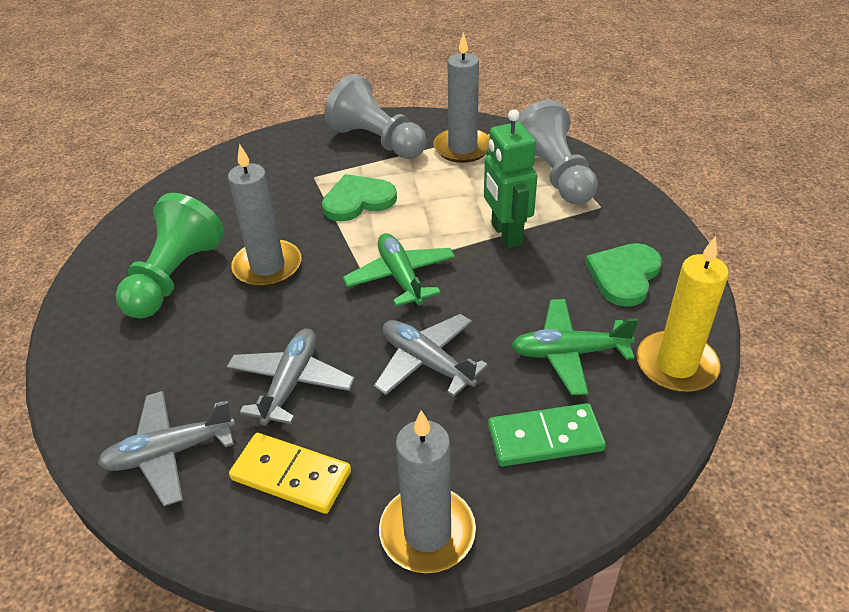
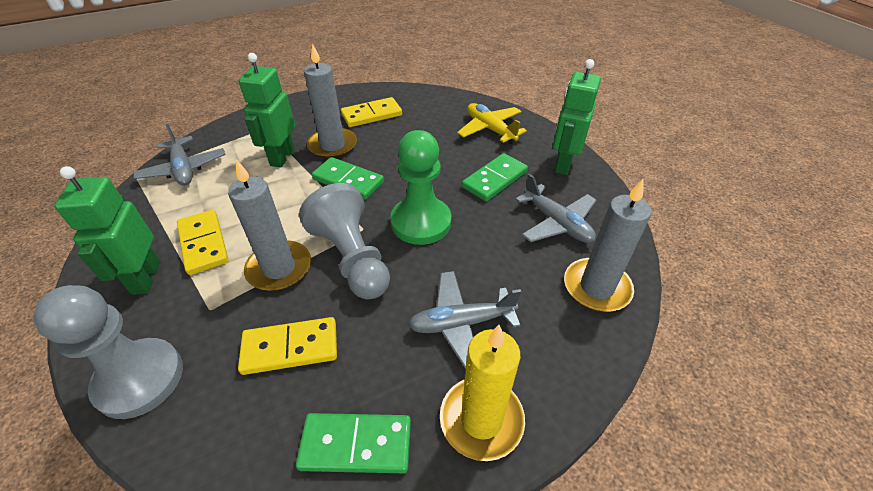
green domino: [488,403,606,466] = 1 -> [296,413,411,473] [312,157,384,200] [462,153,528,201] = 3
green heart: [322,174,397,221] [585,243,662,307] = 2 -> none = 0
green plane: [343,233,455,308] [511,299,639,395] = 2 -> none = 0
green robot: [484,109,537,248] = 1 -> [54,166,160,295] [239,53,295,168] [553,59,601,175] = 3
yellow domino: [229,433,351,514] = 1 -> [177,210,229,275] [238,317,337,375] [341,97,402,127] = 3
yellow plane: none = 0 -> [457,103,527,144] = 1

